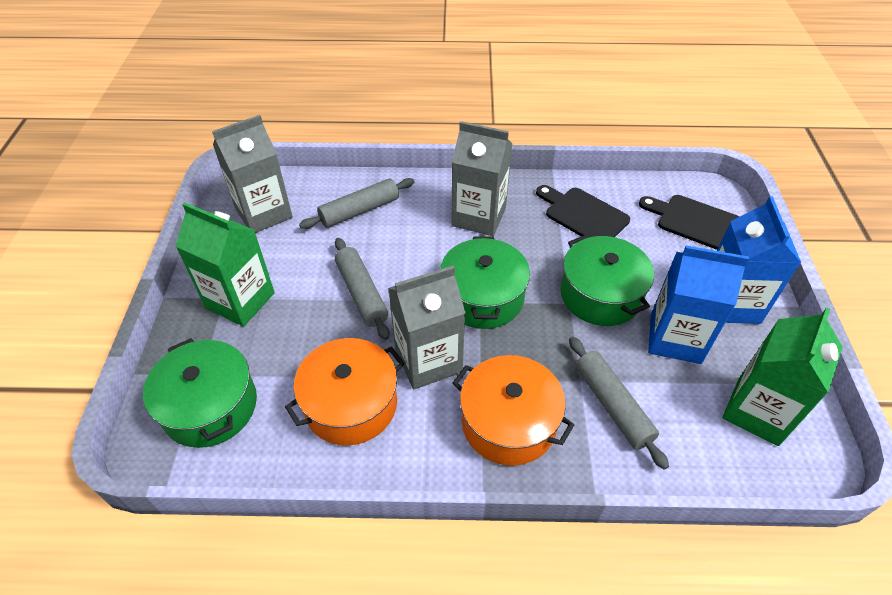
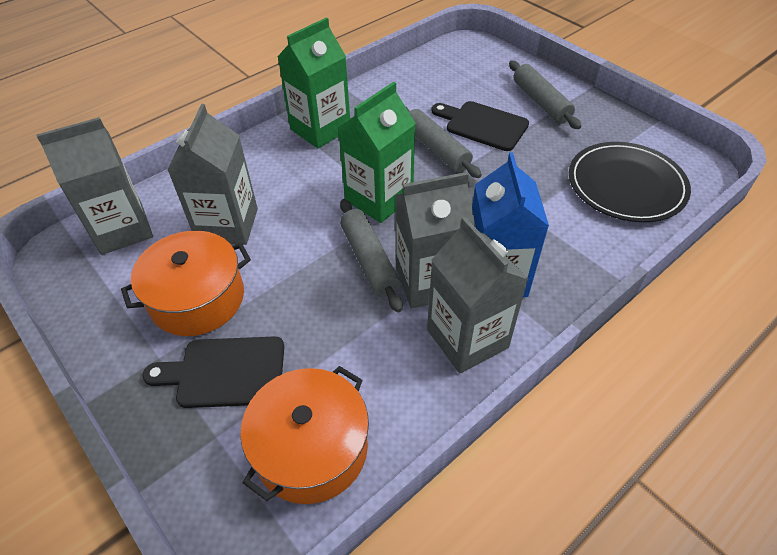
black plate: none = 0 -> [569,142,691,222] = 1
blue carton: [648,245,749,364] [717,196,801,324] = 2 -> [472,152,549,297] = 1
green pot: [143,338,257,448] [440,236,530,329] [560,235,654,326] = 3 -> none = 0
grey carton: [212,115,293,233] [388,265,465,389] [452,121,512,236] = 3 -> [36,117,153,255] [168,104,258,245] [395,172,475,308] [427,217,529,373] = 4

